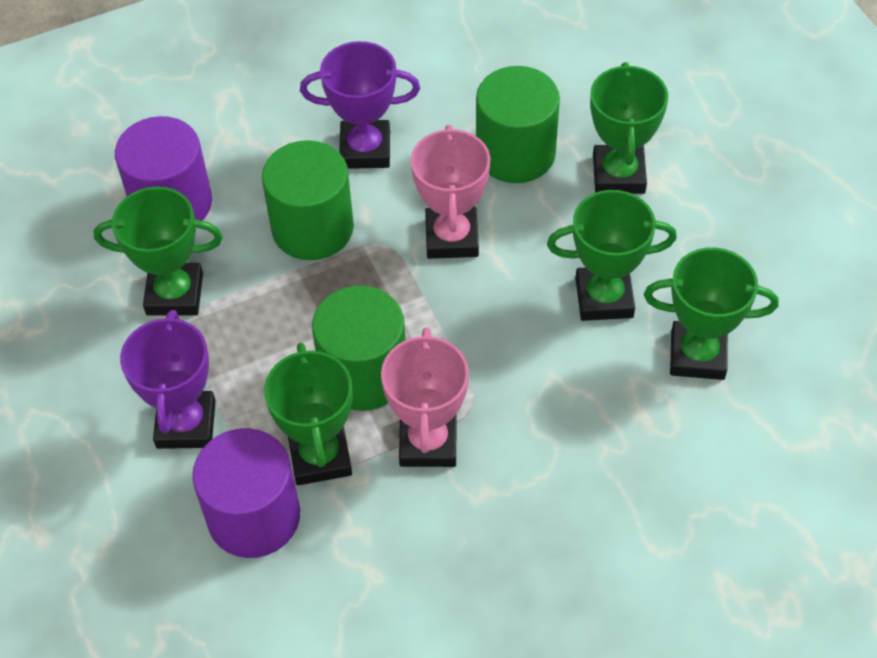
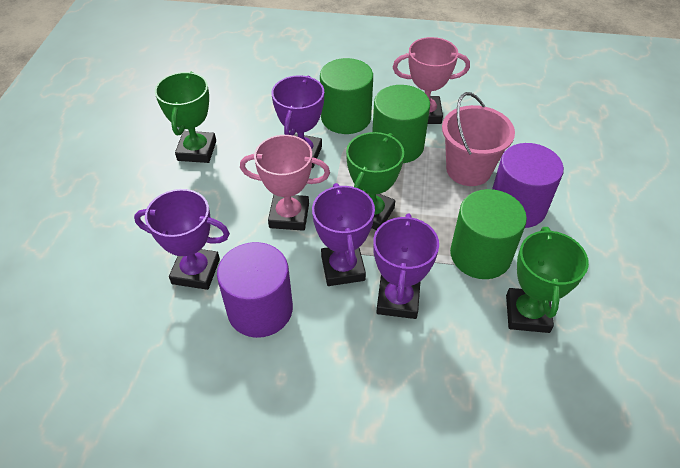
green trophy: [94,187,223,315] [264,343,353,485] [547,190,677,321] [590,62,668,194] [644,247,779,380] = 5 -> [155,72,216,163] [346,132,404,230] [506,227,589,333] = 3
pink bucket: none = 0 -> [442,92,515,186] = 1
purple trophy: [120,310,216,449] [300,41,420,169] = 2 -> [134,189,230,290] [272,75,324,168] [312,183,375,286] [373,214,439,319] = 4

